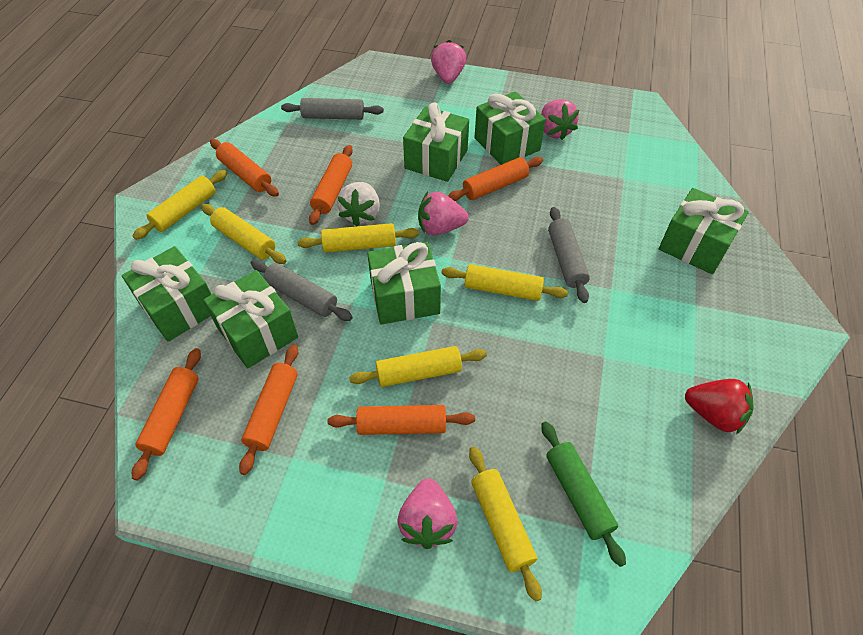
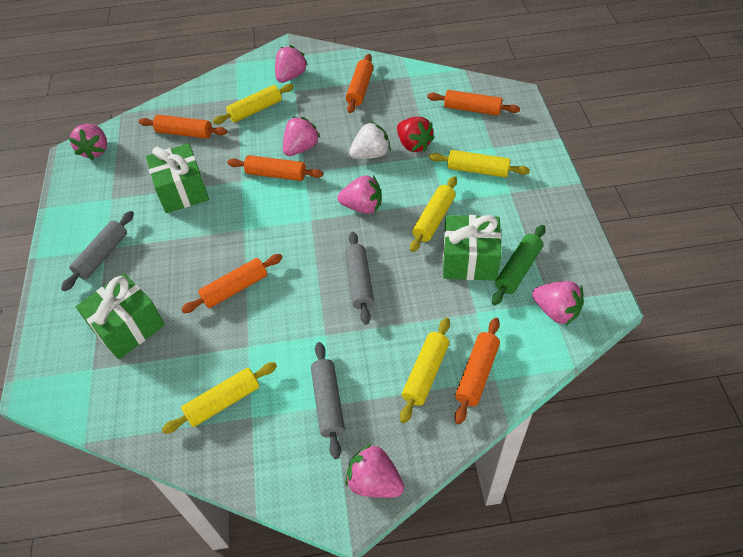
green gift: [122,246,212,342] [204,270,298,368] [367,242,441,325] [403,102,469,182] [474,91,546,165] [659,188,749,274] = 6 -> [76,273,165,359] [146,143,209,213] [443,215,502,281] = 3
pink strawberry: [397,478,457,549] [418,192,469,235] [431,40,466,84] [541,99,579,140] = 4 -> [69,124,107,160] [275,45,308,83] [283,117,320,156] [338,176,382,214] [345,443,404,498] [532,281,584,325] = 6
yellow rolling pin: [133,170,227,240] [201,204,286,264] [298,223,419,253] [349,346,487,387] [441,264,568,301] [469,447,542,602] = 6 -> [162,362,277,434] [213,84,294,124] [400,318,450,423] [410,176,457,252] [429,150,530,178] = 5

